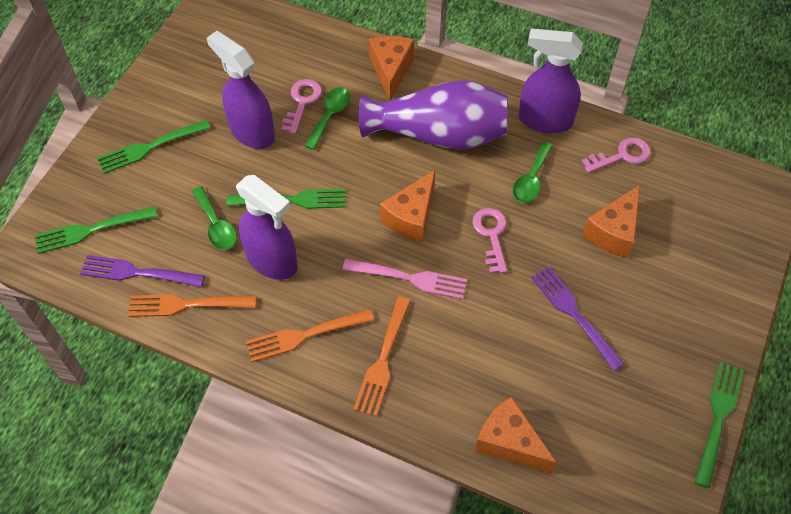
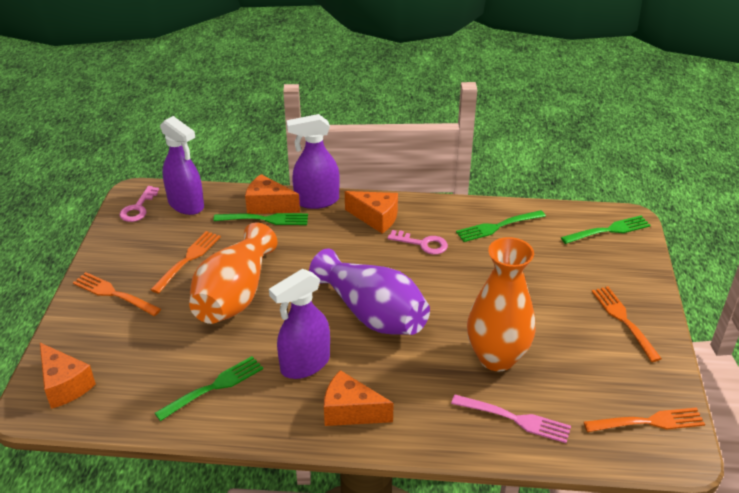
green spoon: [192,186,237,250] [305,87,350,150] [513,141,553,203] = 3 -> none = 0
orange fork: [128,294,256,317] [246,309,374,362] [353,297,411,417] = 3 -> [73,272,161,316] [150,231,221,294] [584,407,705,432] [592,286,662,362] = 4
orange vase: none = 0 -> [189,223,277,324] [467,237,535,371] = 2
pink key: [281,79,322,134] [472,208,507,274] [581,137,651,173] = 3 -> [120,186,159,222] [388,230,448,255] = 2
purple fork: [80,255,205,287] [531,266,624,371] = 2 -> none = 0

